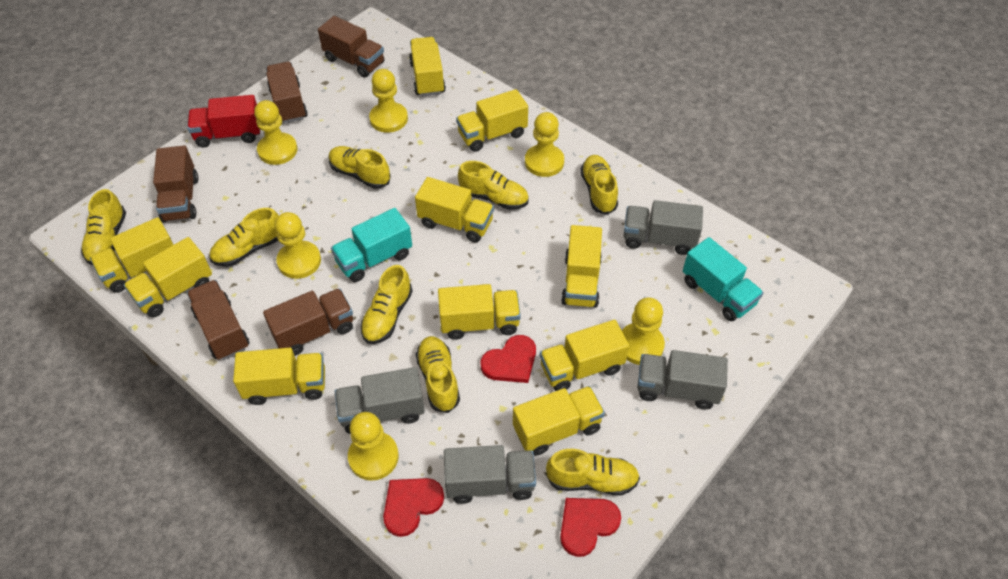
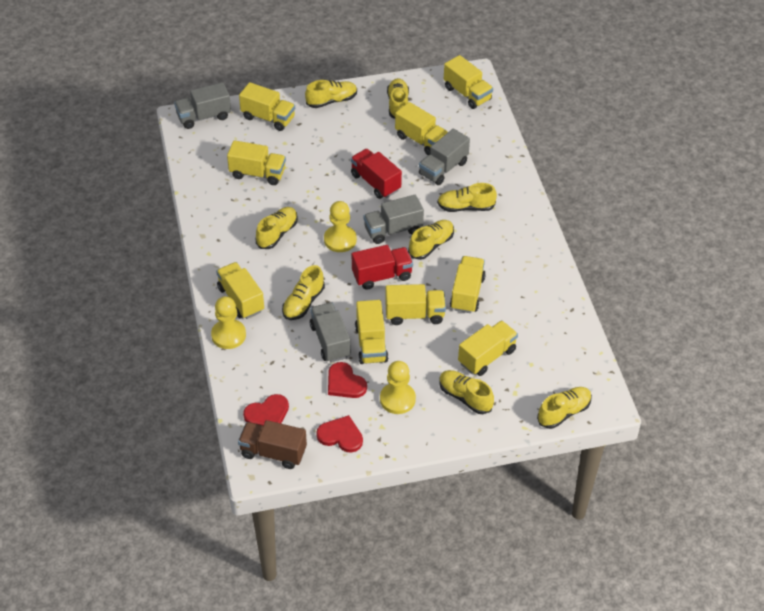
brown truck: [153,145,199,222] [187,280,250,360] [263,288,353,356] [266,62,308,124] [318,16,384,78] = 5 -> [238,420,307,469] = 1
red truck: [187,95,260,148] = 1 -> [351,149,402,199] [352,245,413,290] = 2
turquoise truck: [331,208,412,282] [683,237,764,321] = 2 -> none = 0
yellow pawn: [254,100,297,165] [275,212,321,279] [348,412,399,481] [369,69,408,133] [525,112,564,177] [622,297,665,365] = 6 -> [211,296,246,349] [324,201,357,252] [380,361,416,414] = 3
yellow truck: [90,217,173,293] [124,237,212,317] [233,348,325,405] [409,37,446,96] [415,177,494,243] [438,284,521,340] [456,89,528,152] [513,386,605,456] [540,320,629,391] [561,225,602,308] = 10 -> [216,262,264,319] [227,140,286,185] [239,82,295,131] [355,300,388,364] [385,284,446,325] [395,102,448,155] [444,55,493,109] [450,256,486,313] [458,320,518,376] = 9

